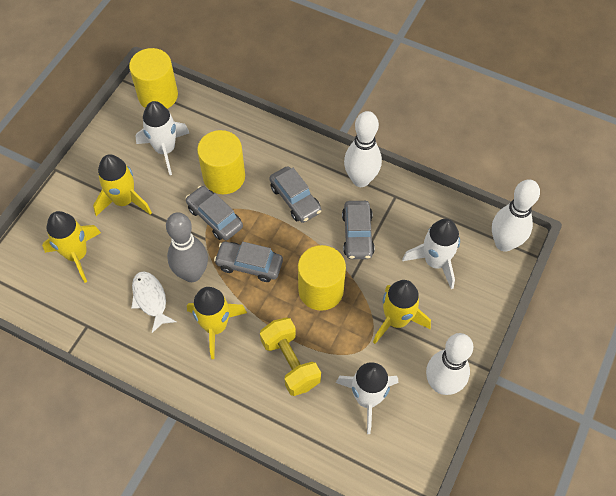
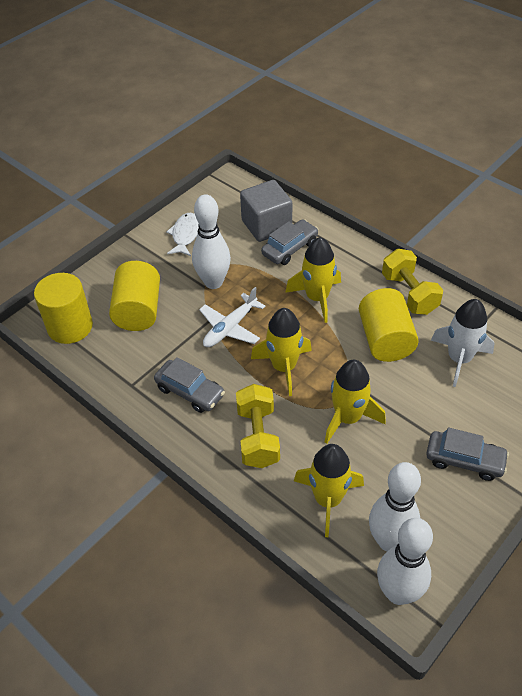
grey bowling pin: [166,212,208,282] = 1 -> none = 0
grey car: [186,186,243,240] [214,242,283,282] [269,166,321,223] [342,201,375,259] = 4 -> [154,357,225,413] [261,219,318,265] [426,427,509,481] = 3
grey cube: none = 0 -> [240,180,292,242] = 1
white plane: none = 0 -> [199,287,265,347] = 1
white rocket: [135,101,189,175] [336,362,398,434] [402,219,460,289] = 3 -> [431,299,494,387] = 1
yellow dumbbell: [260,317,321,396] = 1 -> [236,384,280,468] [382,249,443,315] = 2

